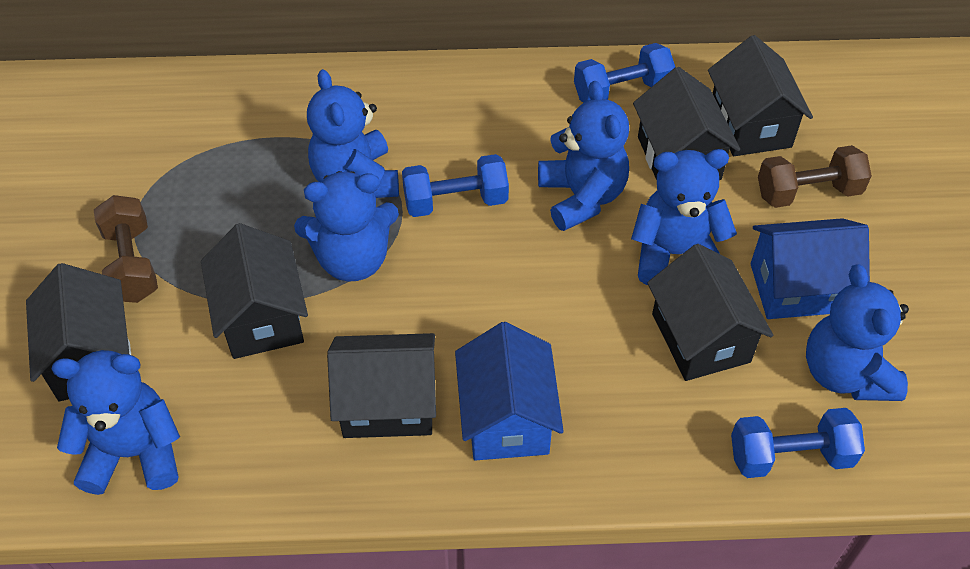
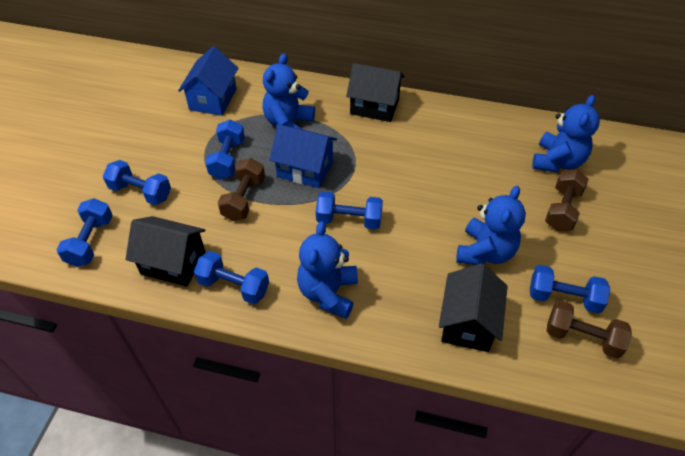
black house: [26,263,131,401] [201,223,308,359] [327,333,436,438] [633,67,740,180] [647,244,773,381] [708,35,813,156] = 6 -> [125,216,205,286] [346,63,405,122] [439,263,508,352] = 3
blue dumbbell: [402,154,509,217] [574,43,675,103] [731,408,865,478] = 3 -> [56,198,113,267] [103,160,171,205] [194,251,269,304] [205,120,245,179] [316,192,383,230] [530,265,610,314] = 6
blue teddy bear: [52,350,180,495] [294,171,399,282] [307,69,399,198] [538,81,629,231] [631,149,737,285] [806,264,909,401] = 6 -> [263,54,315,130] [297,221,358,319] [456,186,526,265] [532,95,600,172] = 4
brown dumbbell: [94,195,158,303] [758,145,872,208] = 2 -> [218,158,265,221] [545,169,589,231] [547,300,632,358] = 3

